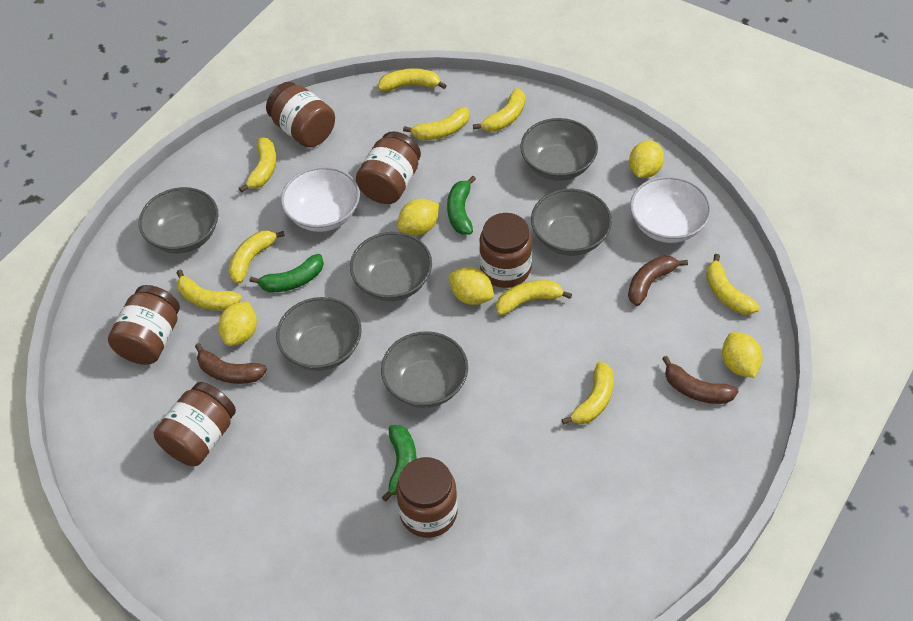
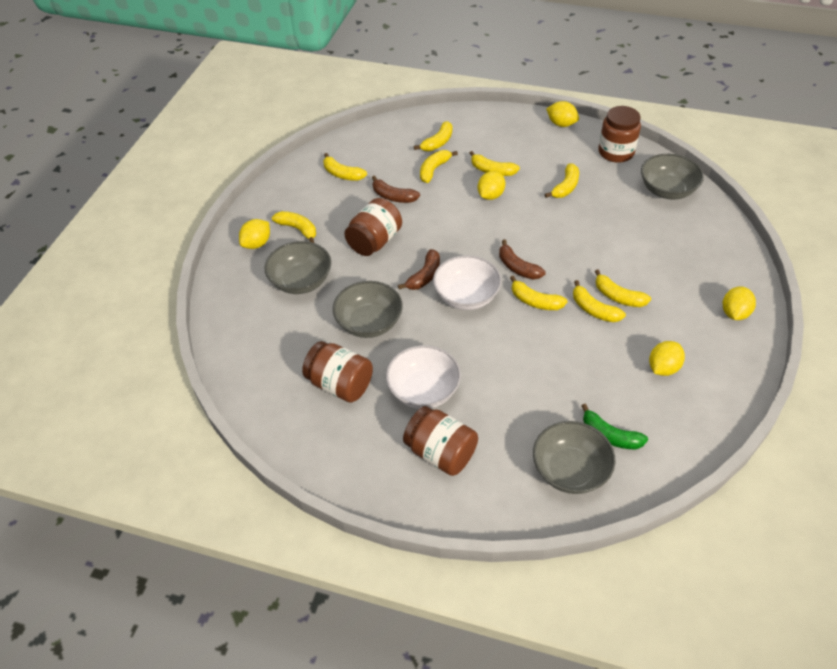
brown jar: [108,285,180,365] [154,382,236,466] [266,82,335,148] [356,131,421,204] [396,457,458,538] [479,213,532,288] = 6 -> [302,341,373,402] [344,198,402,256] [403,406,478,476] [598,106,641,163] = 4
green banana: [250,254,324,292] [382,425,417,502] [447,176,476,235] = 3 -> [581,404,648,449] = 1
grey bowl: [139,187,218,253] [276,297,362,371] [350,232,432,301] [381,331,468,408] [520,118,598,181] [531,189,612,256] = 6 -> [264,241,331,294] [333,281,403,338] [533,421,615,494] [641,154,704,199] = 4

